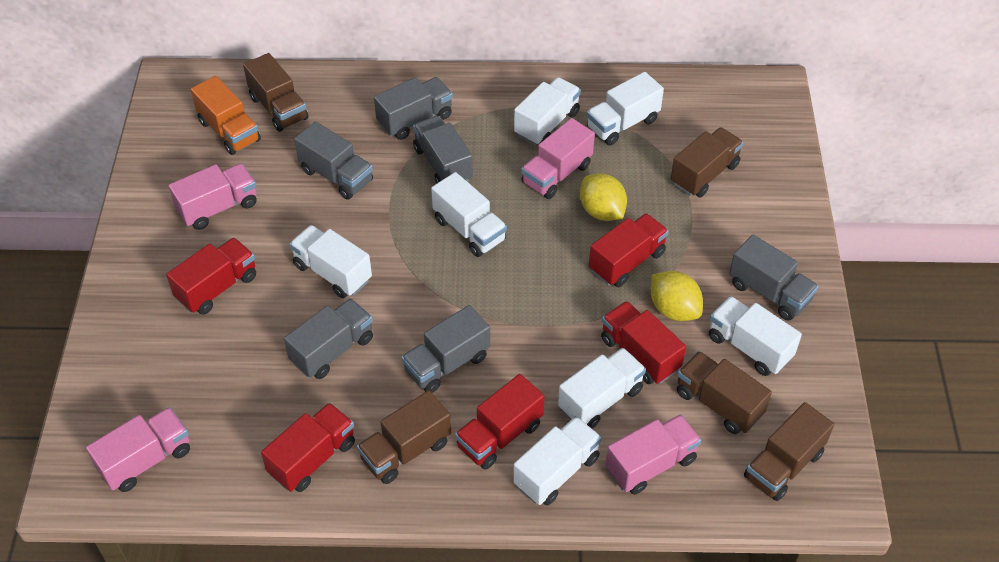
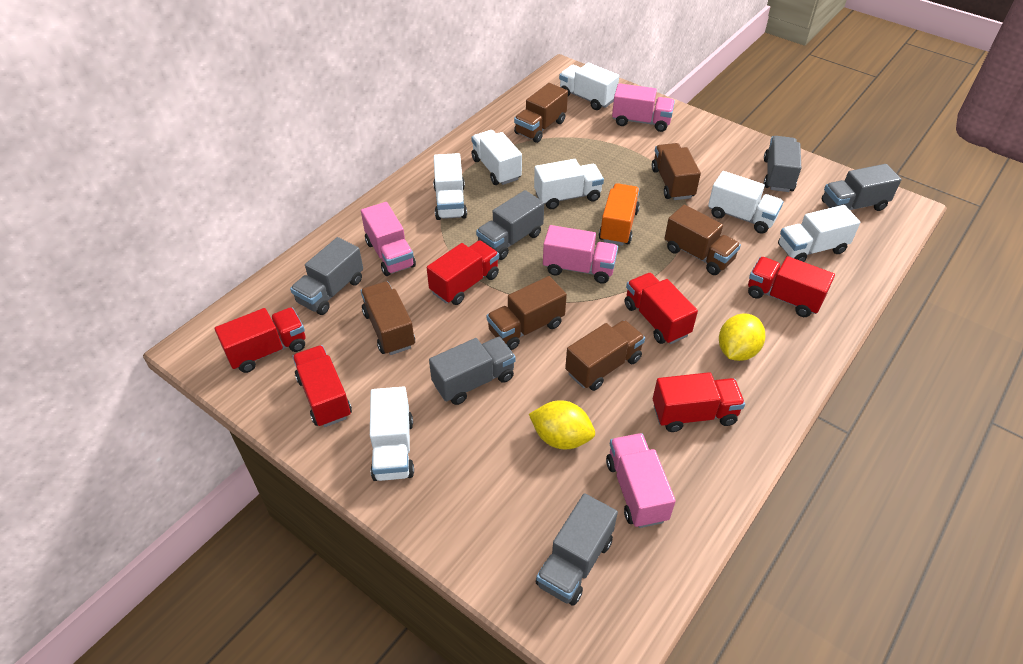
brown truck: [243,53,309,132] [357,390,451,484] [671,127,744,197] [677,351,772,434] [744,402,834,501] = 5 -> [361,281,415,355] [487,276,567,350] [514,83,568,143] [565,320,645,391] [652,143,701,200] [664,205,741,275] = 6
red truck: [166,237,256,315] [261,403,355,492] [455,374,545,470] [589,213,669,287] [601,301,686,384] = 5 -> [215,307,306,373] [292,345,352,427] [427,240,499,305] [625,273,698,344] [653,372,745,432] [748,256,835,317] = 6

